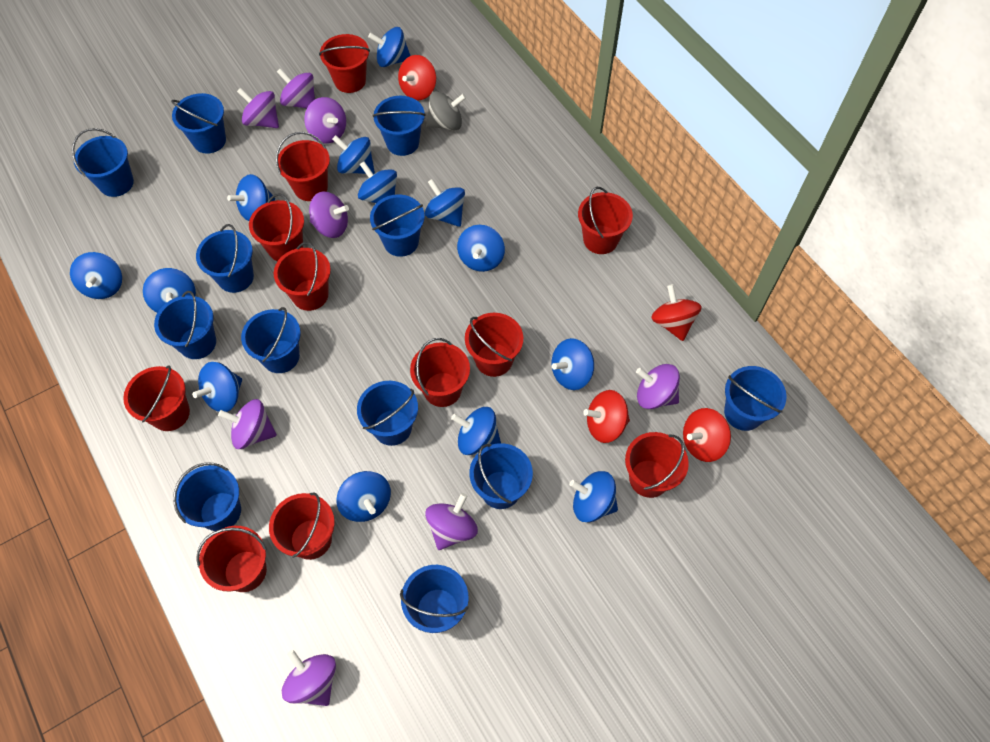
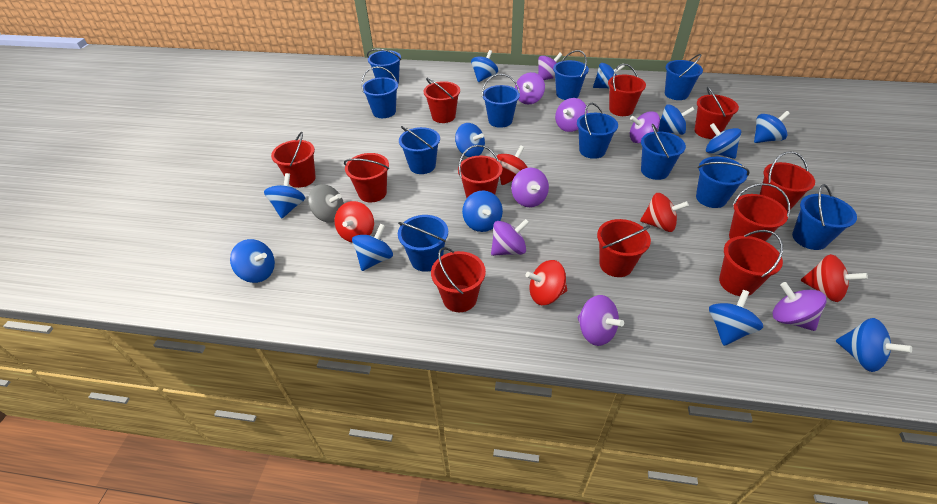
blue bucket: [72,128,134,197] [154,291,216,359] [171,93,226,154] [173,463,241,531] [196,224,254,293] [241,307,301,373] [357,381,418,446] [370,194,425,257] [373,96,426,156] [400,565,469,633] [469,443,533,509] [724,366,787,431] = 12 -> [361,66,398,118] [367,49,401,84] [398,215,448,272] [399,126,440,174] [482,74,520,128] [553,50,589,100] [577,103,618,159] [641,124,686,180] [665,54,703,100] [696,157,750,208] [792,184,857,250] = 11
blue spinning top: [70,252,122,299] [143,268,196,313] [192,362,242,412] [227,174,275,221] [332,135,375,174] [336,471,391,522] [358,161,397,203] [368,27,411,67] [425,179,465,227] [451,407,501,455] [457,225,505,272] [552,338,594,390] [569,471,618,523] = 13 -> [230,239,275,283] [264,173,305,219] [352,223,393,271] [455,123,485,157] [462,191,503,232] [471,50,498,82] [593,63,625,88] [659,104,695,135] [706,123,741,159] [709,290,763,346] [754,111,790,143] [836,318,912,372] = 12
red spinning top: [398,55,436,100] [583,390,630,443] [651,284,702,341] [683,408,731,462] = 4 -> [334,201,374,243] [497,145,528,185] [526,260,567,305] [640,193,689,232] [801,254,868,302] = 5

